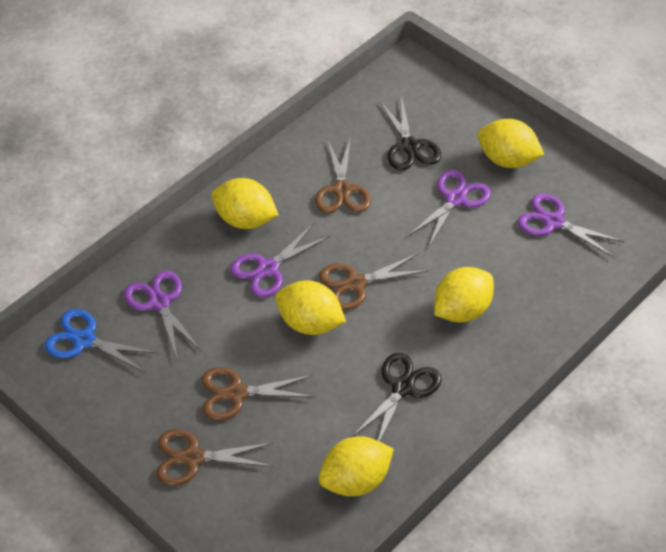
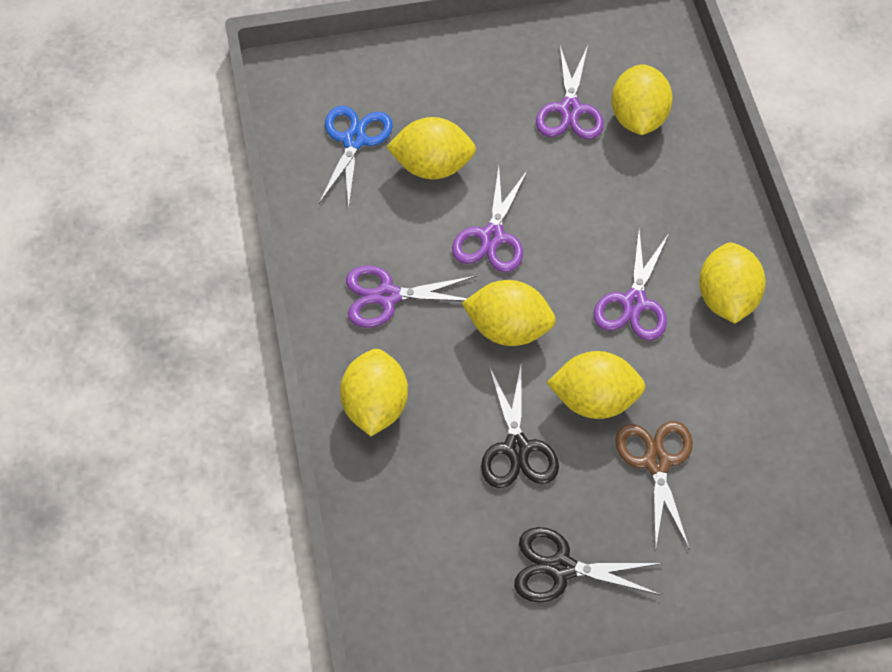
brown scissors: [156,429,273,486] [201,367,315,421] [315,137,371,213] [319,253,428,310] = 4 -> [615,421,693,551] = 1
yellow lemon: [212,178,279,229] [275,280,346,335] [319,436,394,496] [434,267,494,323] [478,119,544,168] = 5 -> [340,349,408,436] [386,117,476,179] [462,280,556,346] [547,351,646,419] [611,64,673,135] [699,243,766,323] = 6

